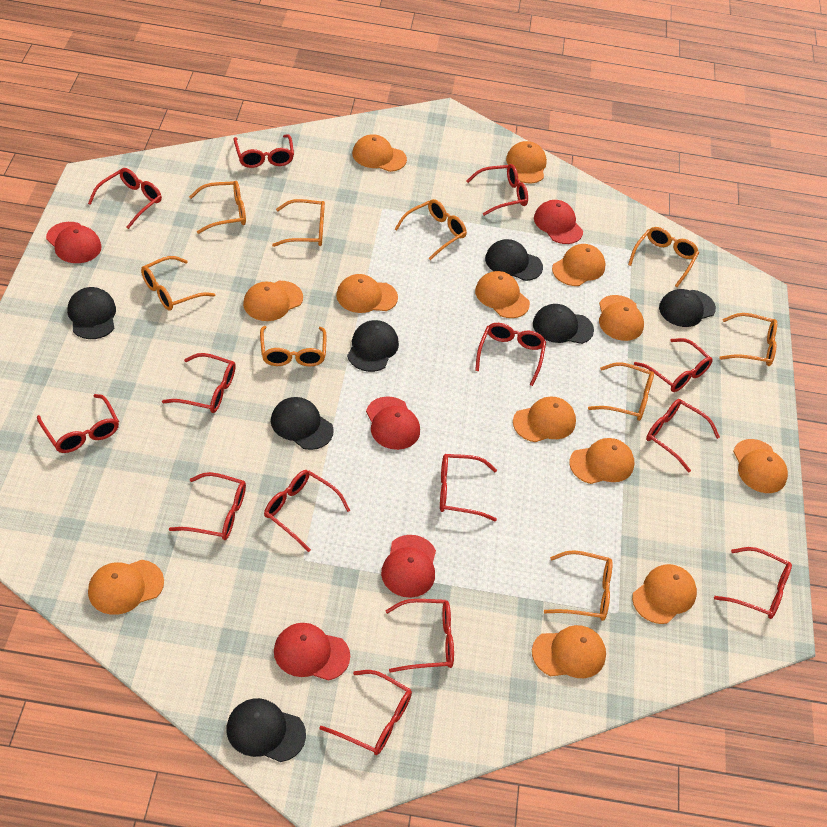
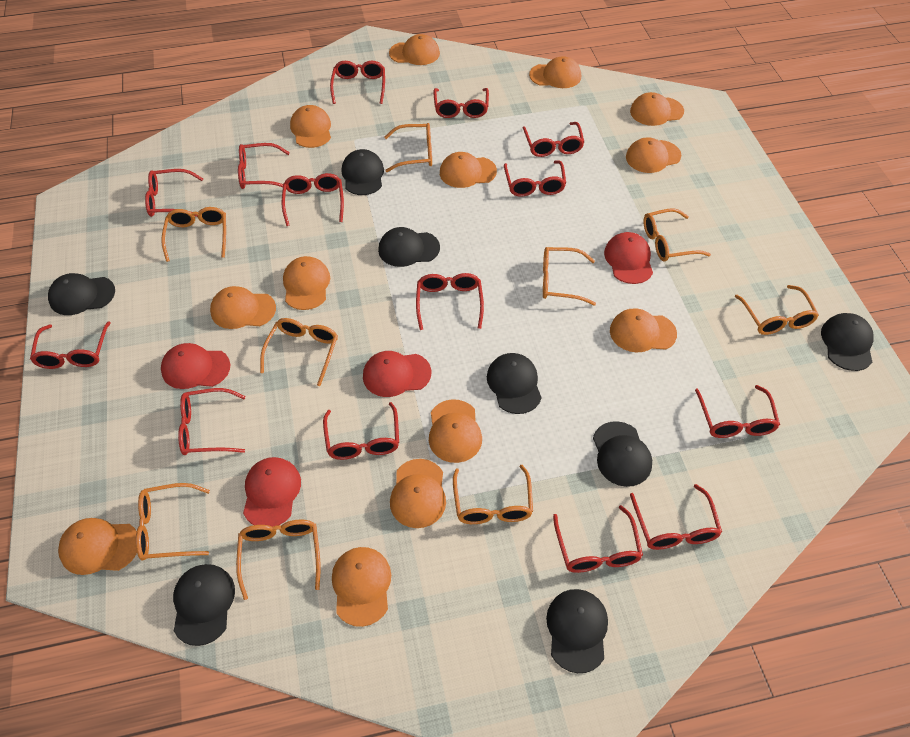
black cap: [67,287,116,339] [226,698,306,762] [271,397,334,450] [347,320,399,372] [485,239,543,281] [533,304,594,344] [659,289,716,327] = 7 -> [48,273,115,315] [173,564,235,646] [341,149,384,195] [378,227,440,267] [487,353,542,414] [546,589,608,673] [593,421,652,487] [821,313,874,371] = 8
red cap: [46,222,101,263] [274,623,350,681] [366,396,420,450] [381,535,436,598] [534,200,583,244] = 5 -> [161,343,230,389] [243,457,301,527] [363,351,431,397] [604,232,653,284] = 4

